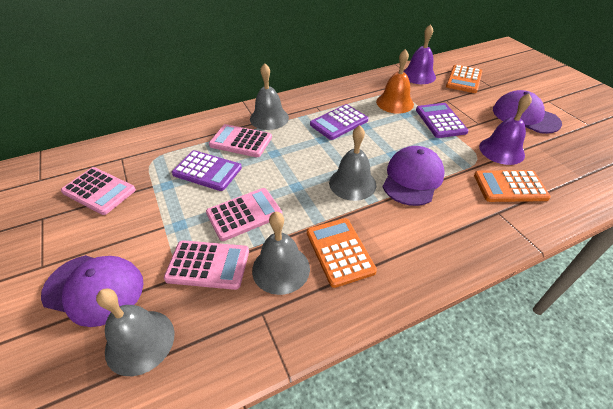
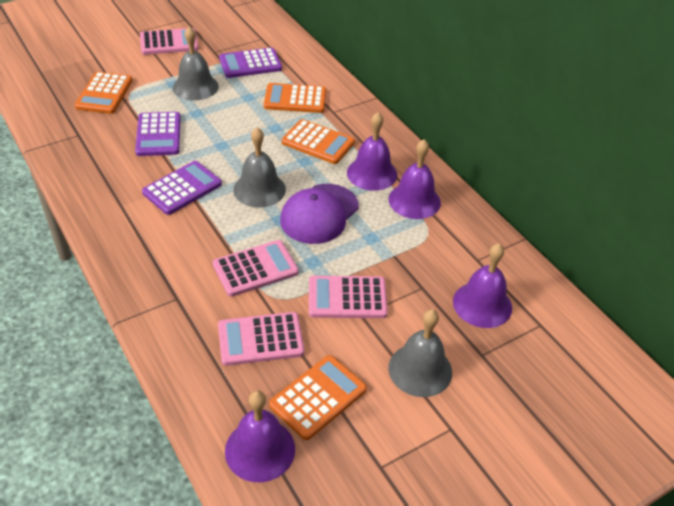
grey bell: [96,288,174,376] [250,63,289,130] [252,212,310,295] [329,125,376,201] = 4 -> [173,26,219,101] [233,127,286,207] [388,309,452,397] = 3
orange bell: [376,49,414,114] = 1 -> none = 0
orange calculator: [307,218,377,288] [446,65,483,93] [474,170,551,202] = 3 -> [75,72,133,114] [264,83,326,113] [269,355,367,440] [282,119,355,164] = 4
purple bell: [403,24,436,84] [479,94,532,165] = 2 -> [225,390,295,482] [347,112,398,191] [388,139,441,219] [453,243,512,328] = 4
purple cap: [41,255,144,327] [383,146,445,206] [493,90,562,134] = 3 -> [280,184,359,244] = 1

